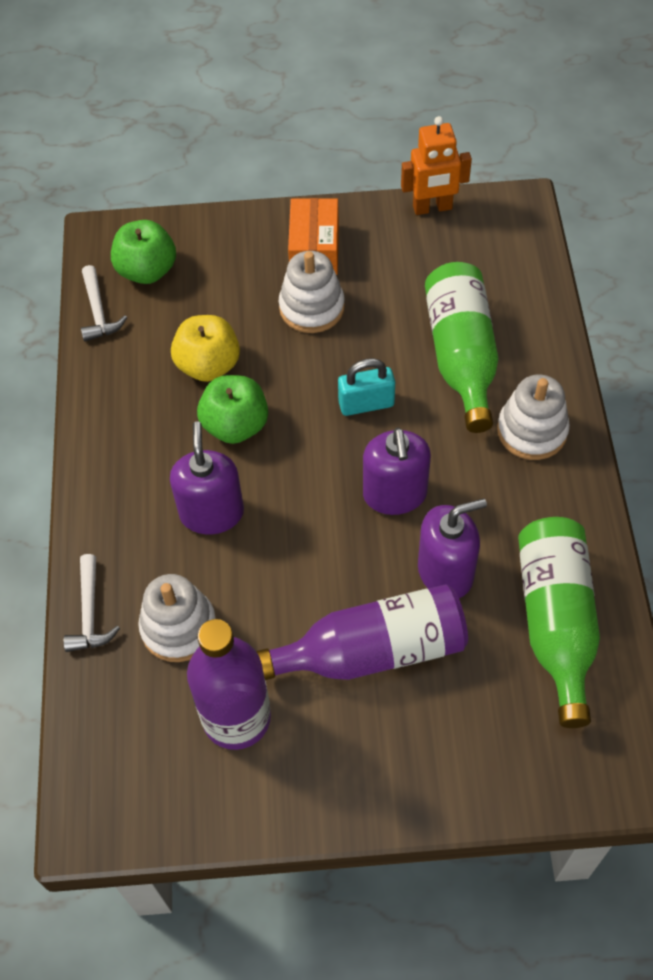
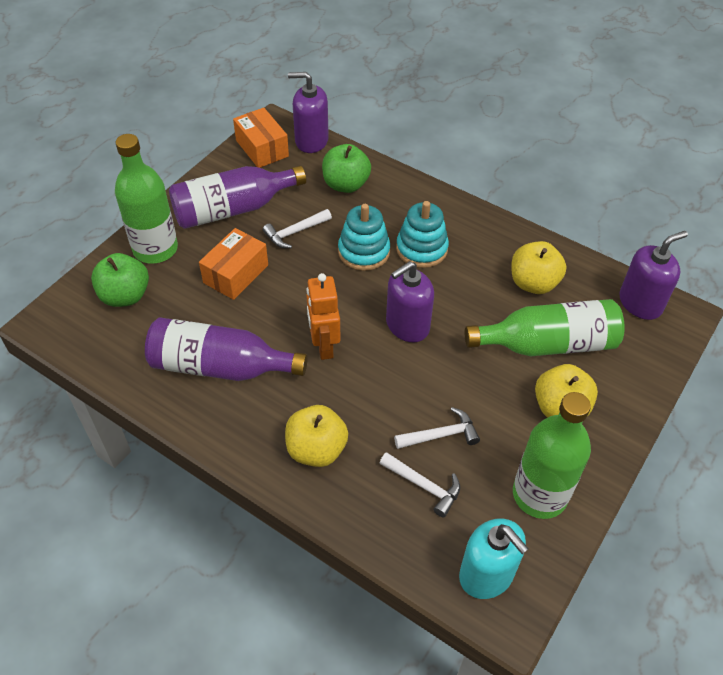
green bottle: [425,262,499,433] [518,517,600,728] = 2 -> [115,134,178,264] [465,299,625,356] [513,392,591,519] = 3
orange box: [288,198,339,275] = 1 -> [199,228,268,300] [233,108,289,168] = 2
turquoise padlock: [338,358,395,416] = 1 -> none = 0
turquoise soap dispenser: none = 0 -> [459,519,529,599] = 1
turquoise stacking toy: none = 0 -> [338,204,390,271] [396,201,449,268] = 2
white hammer: [63,554,120,652] [81,265,127,342] = 2 -> [263,209,332,248] [380,452,460,518] [394,407,480,449] = 3
white stacking toy: [138,574,216,662] [279,251,345,333] [497,375,570,460] = 3 -> none = 0
yellow apple: [171,315,240,382] = 1 -> [285,405,348,467] [511,241,567,294] [535,364,598,418] = 3

